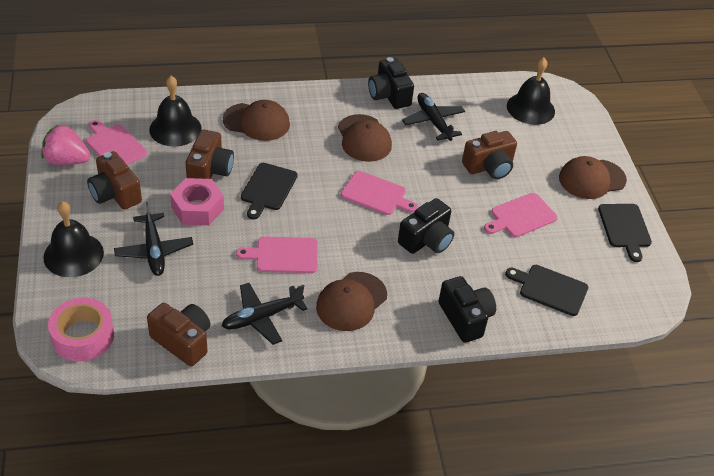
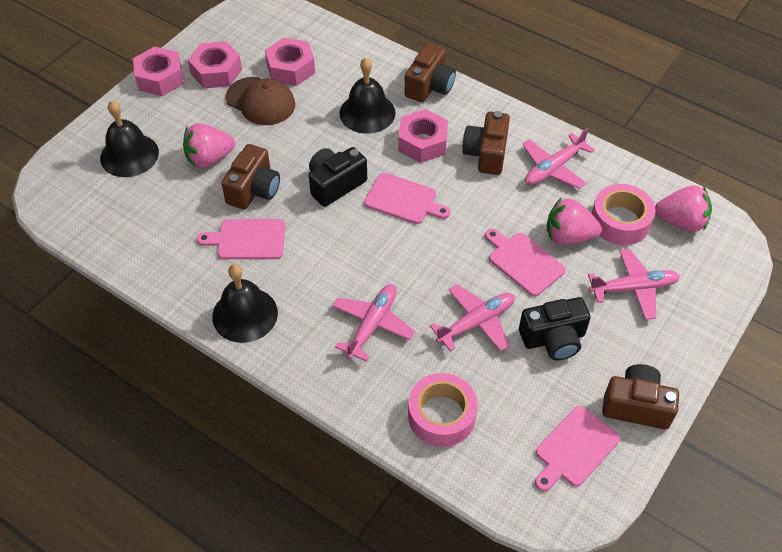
black camera: [368,57,414,109] [398,198,454,254] [439,276,496,343] = 3 -> [309,147,367,207] [519,297,591,360] = 2
black cutting board: [241,163,298,219] [505,265,588,316] [598,204,652,262] = 3 -> none = 0
black plane: [114,202,193,276] [222,283,308,345] [402,93,465,141] = 3 -> none = 0
brown cap: [223,100,290,141] [316,272,387,331] [338,114,392,162] [559,156,627,199] = 4 -> [226,77,295,125] = 1
pink nut: [170,178,224,225] = 1 -> [133,46,184,96] [188,41,242,89] [265,38,315,86] [398,109,448,163] = 4
pink plane: none = 0 -> [332,284,415,362] [430,284,515,352] [522,128,595,189] [588,248,680,320] = 4
pink strawberry: [41,124,91,165] = 1 -> [183,123,235,168] [547,197,602,245] [655,185,712,232] = 3
pink tape: [48,298,114,361] = 1 -> [408,373,478,447] [592,184,656,245] = 2

